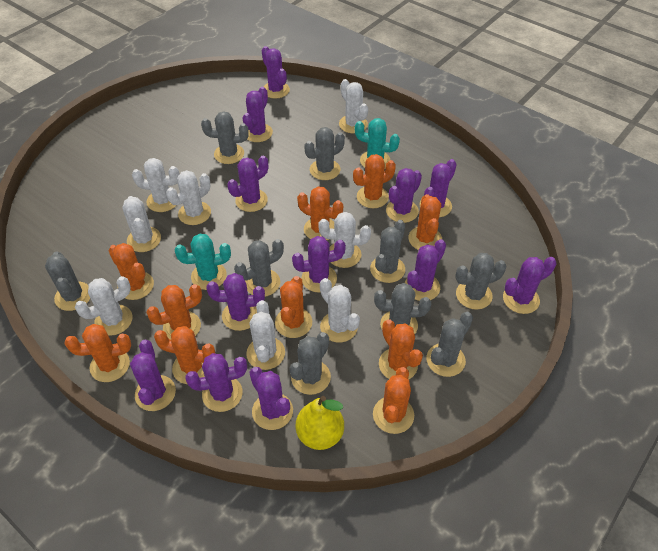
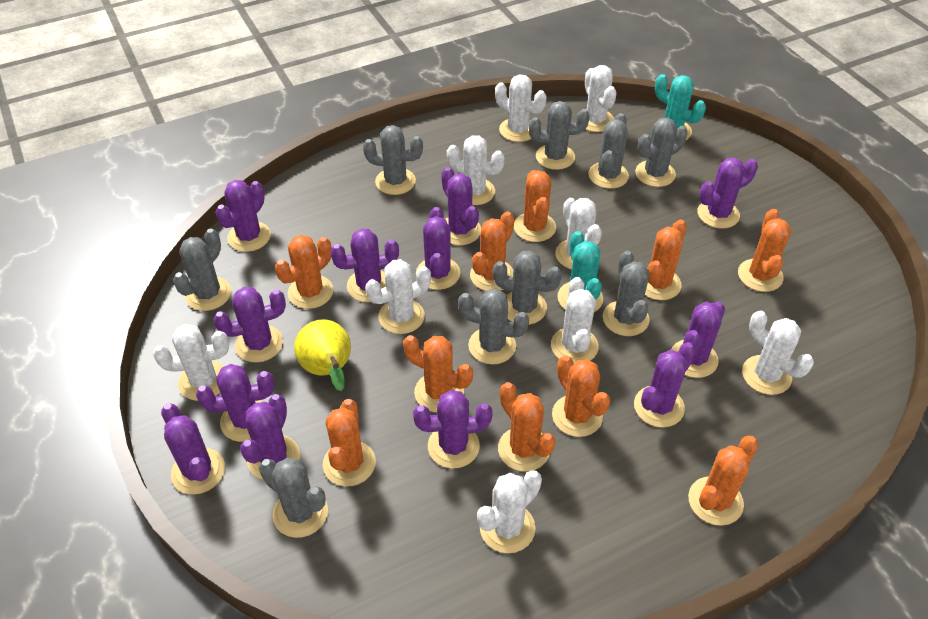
white cactus: [75,276,133,336] [123,196,161,252] [132,158,180,212] [166,170,211,225] [246,300,285,370] [319,212,371,268] [320,278,360,343] [339,79,368,134] = 8 -> [153,324,229,401] [365,259,431,334] [447,135,505,205] [477,470,542,553] [495,74,547,142] [551,277,599,364] [555,198,602,269] [585,65,617,132] [742,311,814,395] = 9

